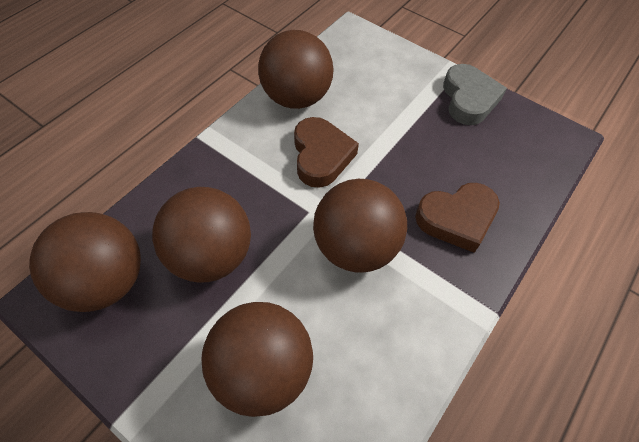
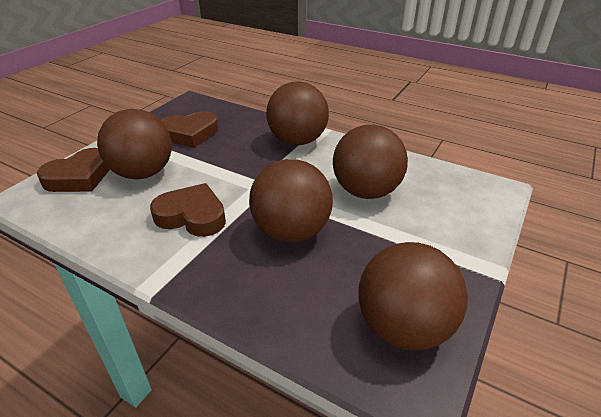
brown heart: [294,117,359,188] [415,183,500,253] = 2 -> [37,148,110,192] [150,183,226,237] [161,111,218,148] = 3
grey heart: [443,64,507,125] = 1 -> none = 0

